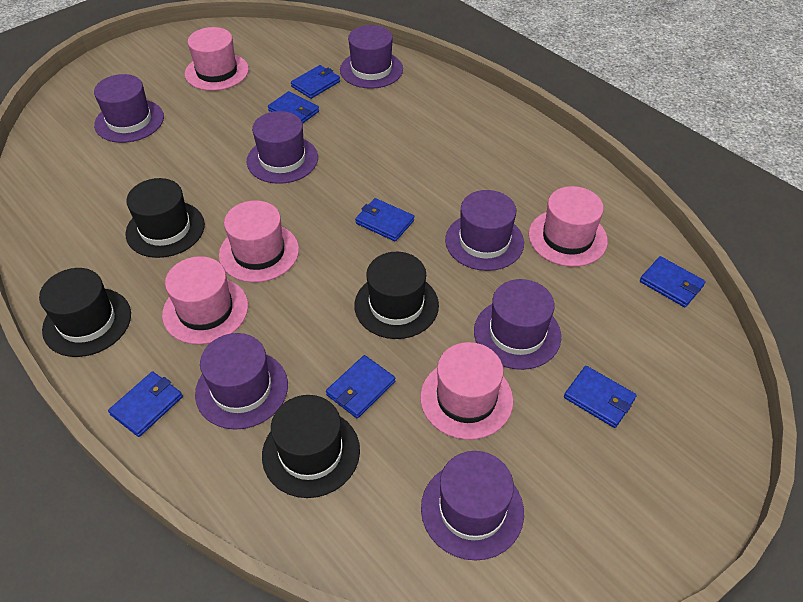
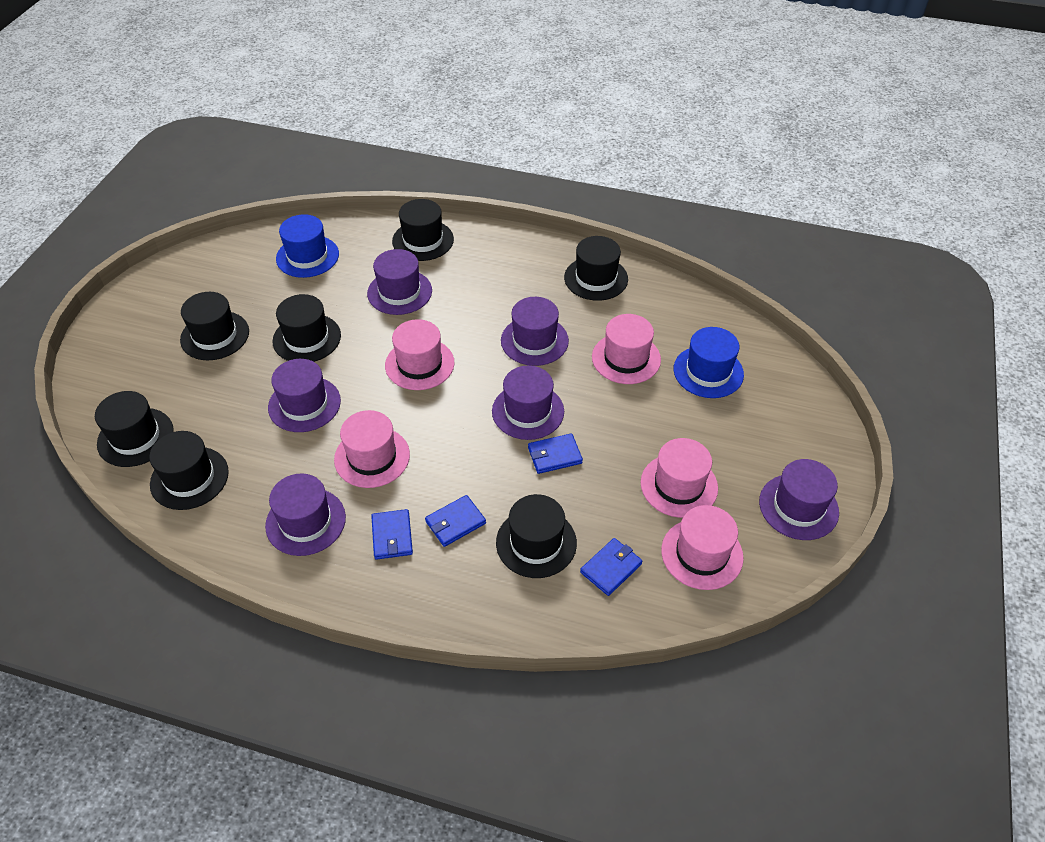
black hat: [39,268,131,357] [125,178,205,258] [262,395,360,498] [354,252,439,339] = 4 -> [95,391,174,467] [149,431,229,510] [180,292,249,360] [272,294,341,362] [392,199,454,261] [496,494,577,578] [564,236,628,301] = 7
blue hat: none = 0 -> [276,214,339,278] [674,327,744,398] = 2
blue wallet: [108,371,183,437] [268,91,319,124] [291,65,340,99] [326,355,395,418] [355,198,414,242] [564,366,637,428] [640,256,706,307] = 7 -> [371,509,413,560] [425,495,486,547] [528,433,583,474] [580,538,642,596] = 4
purple hat: [94,74,164,143] [195,333,288,430] [247,111,318,184] [340,25,403,89] [421,451,524,561] [445,190,524,271] [474,279,561,370] = 7 -> [265,474,346,556] [268,359,341,432] [367,249,432,315] [492,365,564,440] [501,297,569,366] [759,459,839,540] = 6

